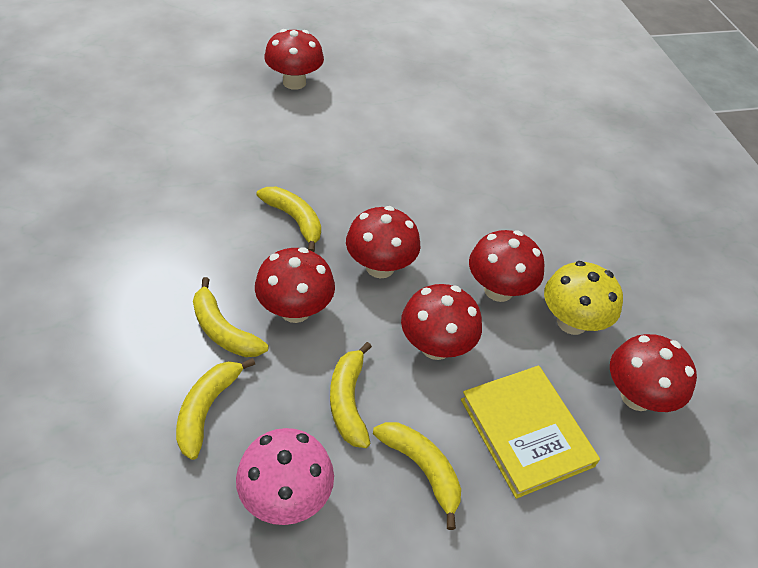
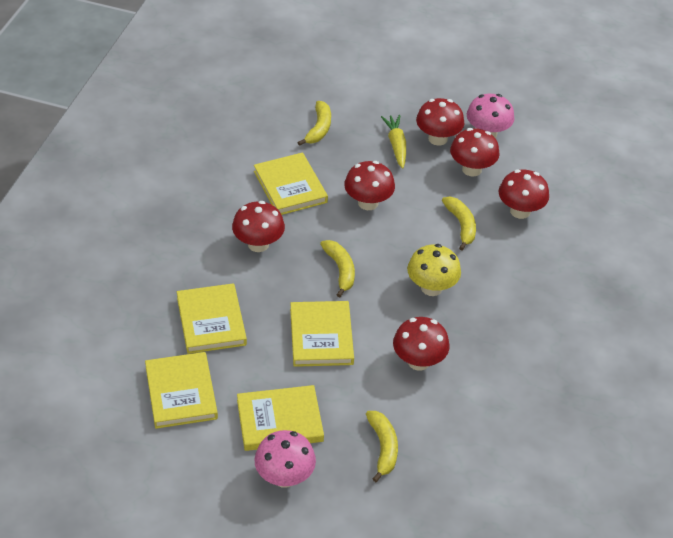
pink mushroom: [236,428,334,525] = 1 -> [254,430,316,488] [467,94,515,138] = 2
yellow banana: [176,358,255,460] [193,277,269,357] [257,187,321,252] [330,342,372,448] [373,422,461,530] = 5 -> [298,101,331,146] [320,240,355,297] [366,411,398,482] [442,197,476,250] = 4
yellow book: [461,366,600,499] = 1 -> [145,352,218,429] [177,283,247,354] [237,385,324,451] [254,153,328,215] [290,301,354,367] = 5
yellow carrot: none = 0 -> [381,115,406,169] = 1

